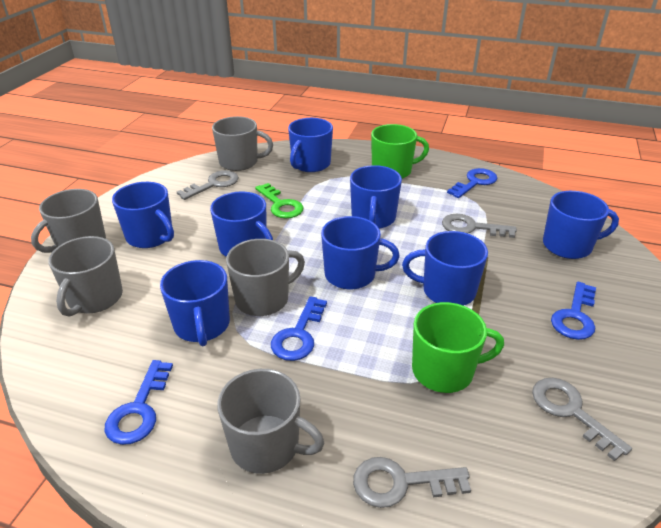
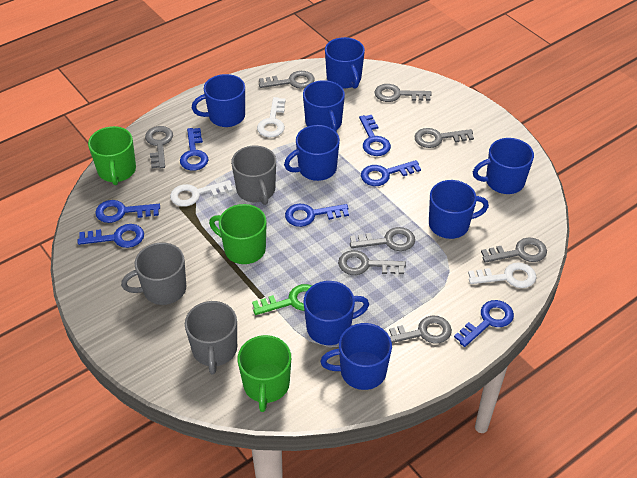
blue key: [104,360,173,445] [271,296,327,361] [447,168,497,198] [551,282,596,340] = 4 -> [78,224,144,248] [95,200,160,223] [180,128,208,171] [285,203,349,227] [359,115,391,156] [361,160,421,186] [454,300,514,347] = 7
green mug: [371,124,429,179] [412,302,504,393] = 2 -> [88,126,136,185] [209,204,267,264] [238,335,291,412] = 3
grey key: [177,170,239,200] [353,457,471,508] [442,214,517,238] [532,378,632,461] = 4 -> [145,126,173,168] [259,71,315,89] [338,250,406,275] [350,227,415,251] [374,84,432,102] [385,316,452,344] [414,128,474,148] [481,237,547,263] = 8
grey mug: [31,189,106,253] [48,236,123,317] [212,116,273,171] [217,369,324,474] [226,239,305,316] = 5 -> [121,243,186,305] [185,301,237,375] [231,146,276,205] = 3
white key: none = 0 -> [170,180,233,207] [257,97,286,137] [468,262,536,288] = 3

